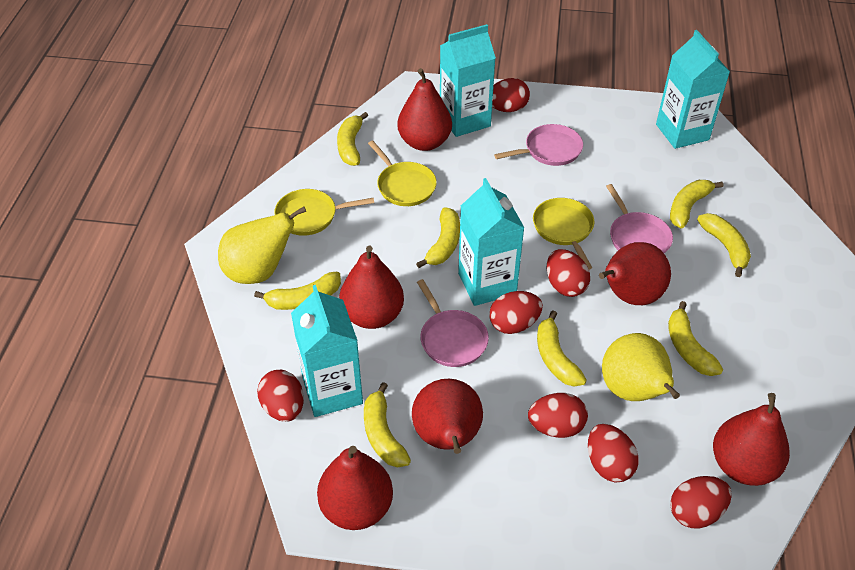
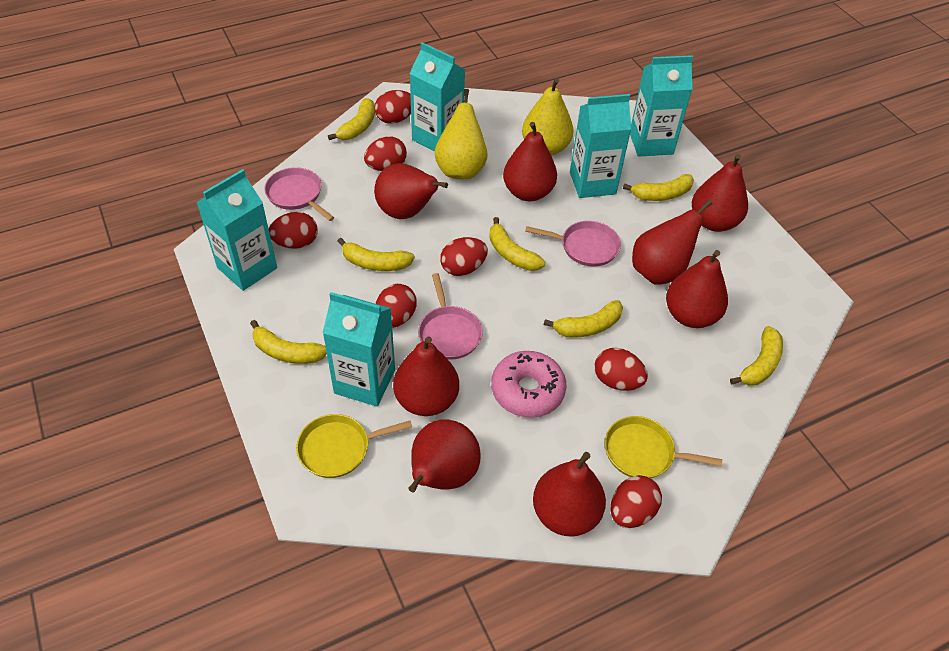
pink donut: none = 0 -> [491,351,566,418] = 1
red pear: [317,446,393,530] [339,246,404,329] [397,68,452,151] [412,379,483,454] [599,242,671,305] [713,393,790,486] = 6 -> [374,163,448,219] [393,337,459,416] [408,419,480,492] [503,122,557,201] [533,452,606,536] [632,200,712,285] [666,250,728,328] [692,154,748,232] = 8
turquoise carton: [291,285,363,417] [440,24,496,137] [458,178,524,306] [656,30,730,149] = 4 -> [196,169,277,291] [323,292,395,407] [409,42,465,152] [570,94,631,198] [630,55,693,156] = 5
yellow banana: [254,272,341,310] [337,112,368,166] [364,382,411,467] [416,207,460,268] [537,310,587,387] [668,301,723,376] [670,180,723,229] [697,213,751,277] = 8 -> [250,320,327,364] [328,98,375,140] [337,238,415,271] [489,217,546,271] [544,300,623,338] [623,174,694,201] [730,326,783,386] = 7
yellow pan: [274,189,374,236] [368,140,437,206] [533,198,595,270] = 3 -> [296,414,412,478] [605,416,722,478] = 2

